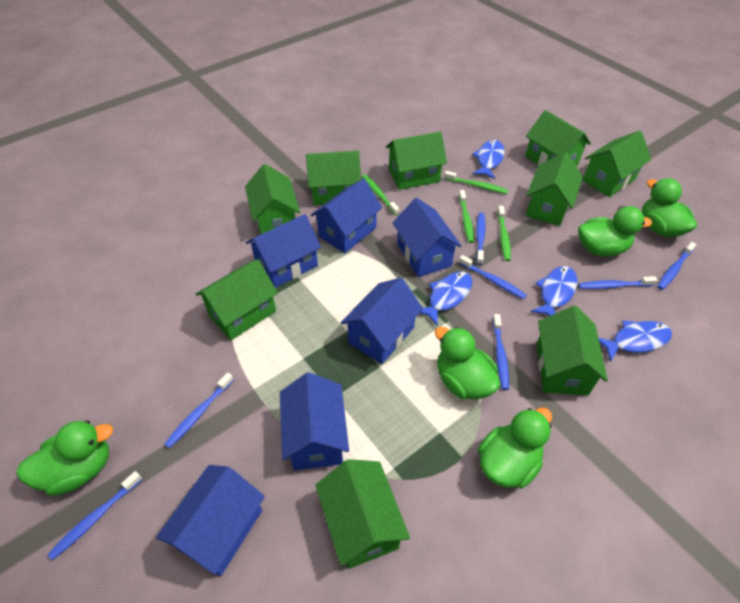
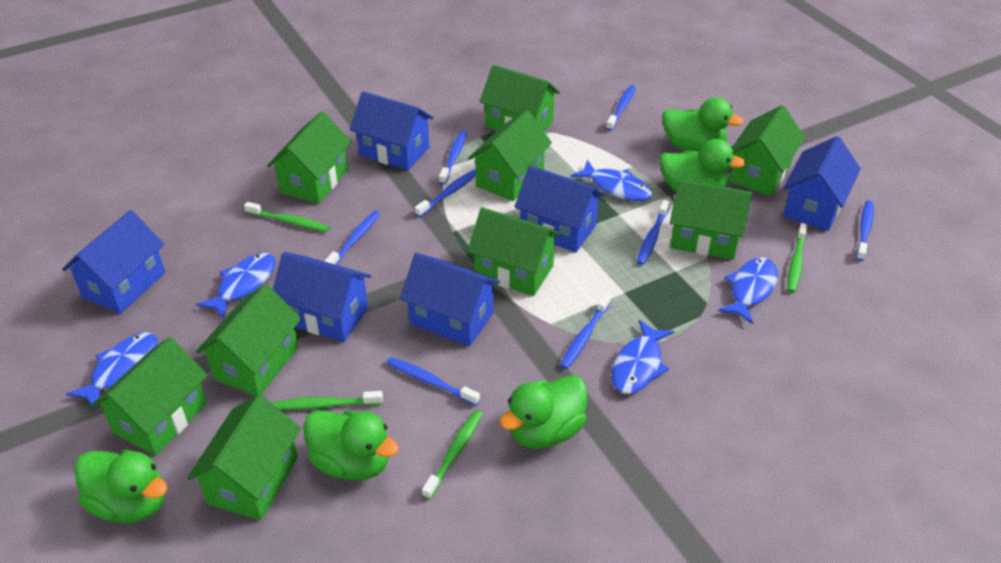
blue fish: [420,272,472,326] [472,140,505,179] [531,266,577,316] [598,320,672,362] = 4 -> [66,332,157,410] [196,253,276,319] [571,160,652,201] [611,320,674,394] [718,257,778,324] = 5
blue toothbrush: [48,471,142,560] [164,373,234,448] [459,255,527,299] [476,213,485,265] [492,314,509,390] [578,276,657,289] [657,242,696,290] = 7 -> [324,211,380,265] [386,357,480,406] [415,170,476,217] [439,131,467,185] [560,294,611,369] [606,85,636,131] [637,200,670,265] [856,200,874,261] = 8

